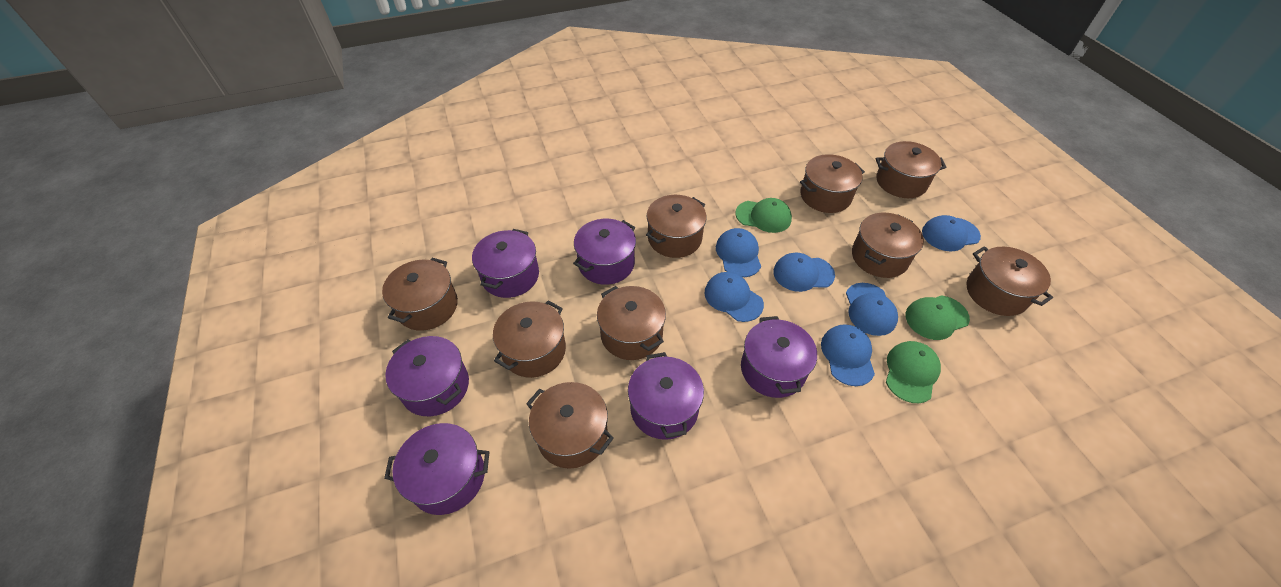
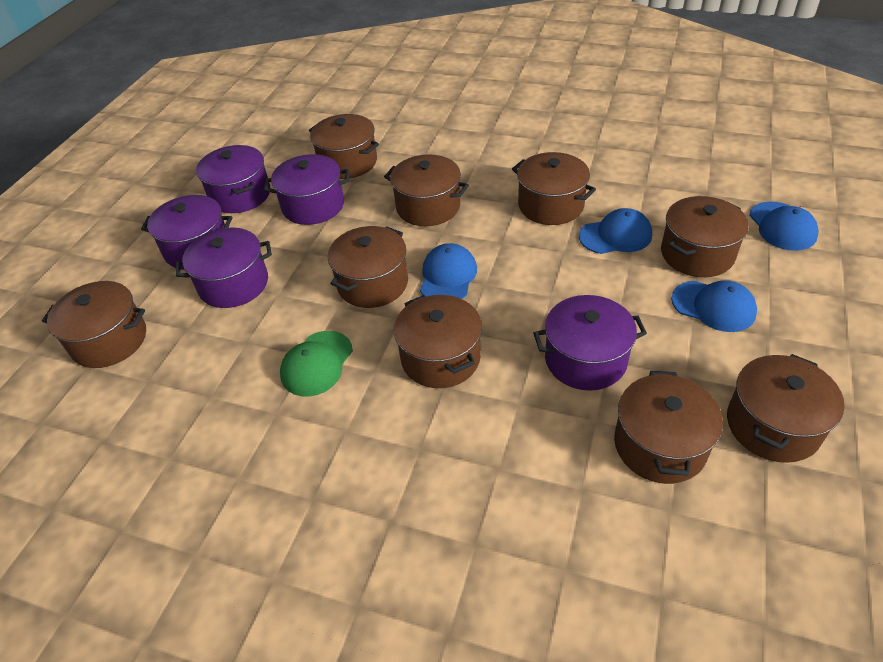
blue cap: [704,272,764,322] [716,228,761,277] [773,253,835,292] [821,324,875,386] [846,283,898,336] [922,215,981,252] = 6 -> [420,243,477,299] [579,208,652,254] [671,280,757,332] [749,202,819,251] = 4
green cap: [736,198,792,233] [886,341,941,403] [906,295,970,340] = 3 -> [280,331,353,396] = 1
purple pot: [384,423,490,515] [385,336,469,416] [472,229,539,298] [573,219,636,285] [628,352,704,440] [741,316,817,398] = 6 -> [141,195,232,270] [176,228,272,308] [196,145,270,213] [264,154,349,225] [533,295,647,391] = 5

